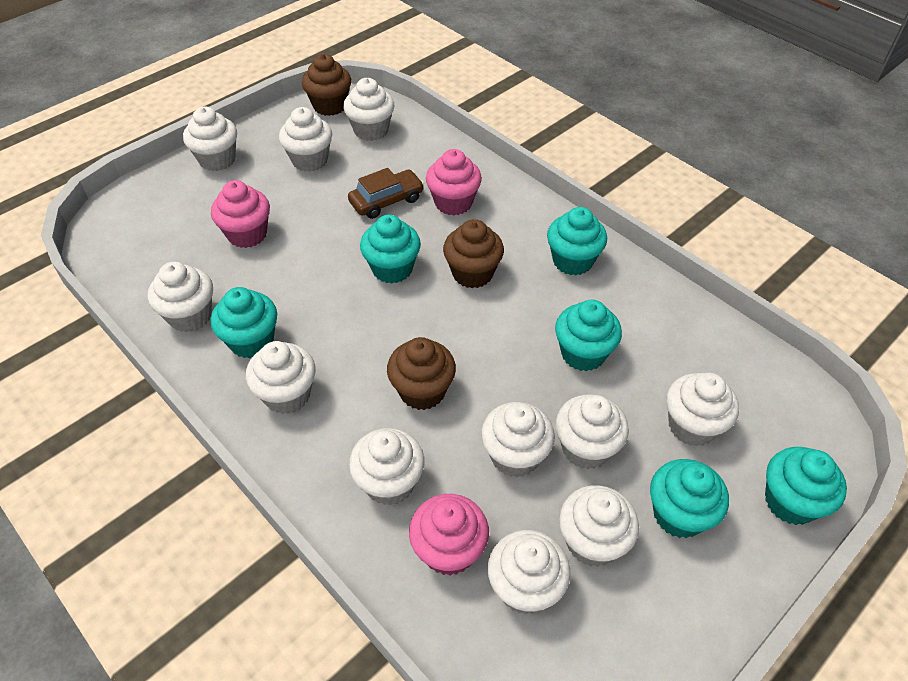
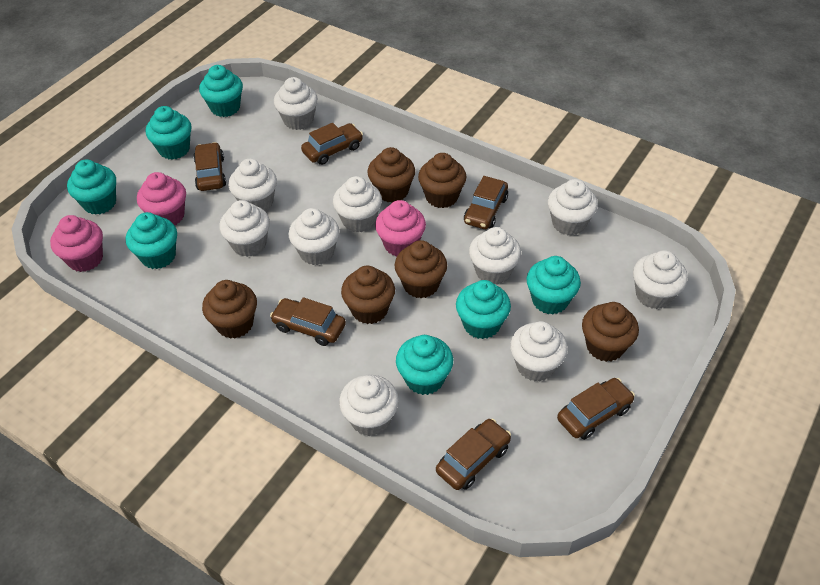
brown car: [348,168,424,219] = 1 -> [193,142,226,191] [270,297,346,346] [301,123,363,165] [436,418,511,490] [464,176,508,229] [557,378,635,440] = 6
brown cupcake: [302,54,351,116] [387,337,456,410] [443,219,504,288] = 3 -> [202,280,257,339] [341,266,395,324] [367,147,415,203] [395,240,447,298] [418,153,466,208] [582,302,639,362] = 6
turquoise cupcake: [211,287,277,359] [360,215,421,284] [547,207,607,276] [555,300,622,371] [650,459,729,538] [765,447,847,525] = 6 -> [67,159,116,215] [126,212,177,269] [146,106,192,160] [199,65,243,117] [396,335,453,395] [456,280,511,339] [526,256,581,314] = 7
white cupcake: [148,262,213,332] [183,107,237,171] [246,341,316,414] [279,107,332,172] [343,78,394,141] [349,428,425,505] [481,402,555,477] [488,530,571,614] [555,394,629,469] [559,485,639,567] [666,373,739,446] = 11 -> [219,200,270,257] [229,159,277,211] [274,77,318,130] [288,208,340,265] [333,176,382,233] [339,375,399,436] [469,227,521,285] [510,321,568,381] [548,179,598,236] [633,250,688,309] = 10

